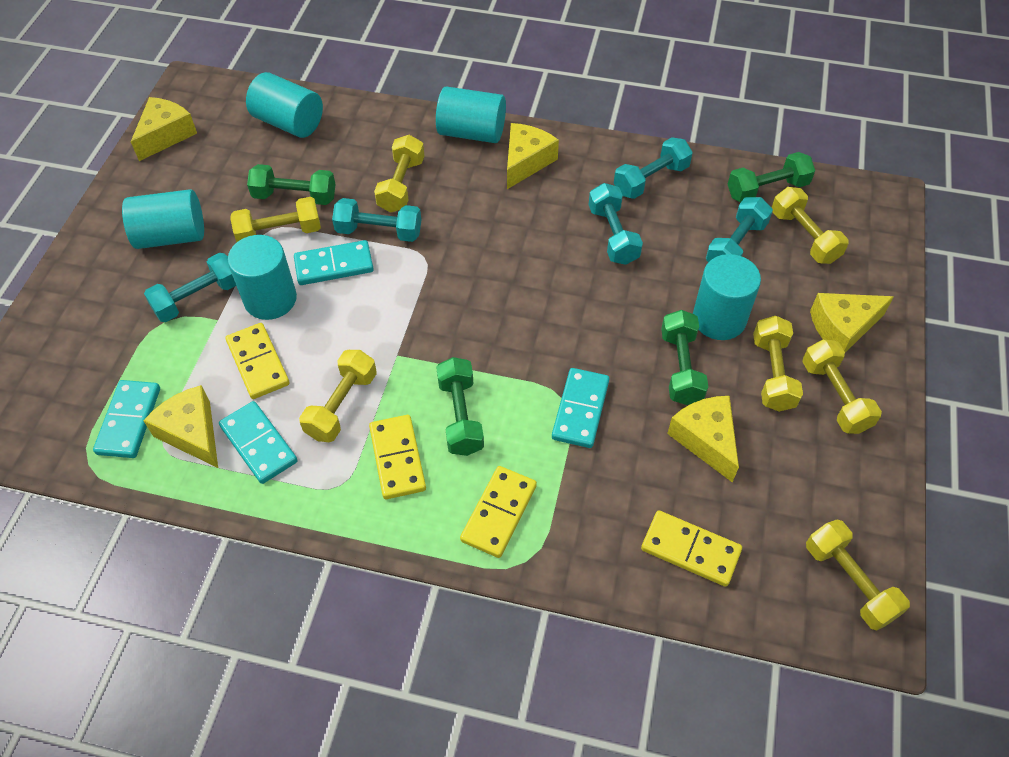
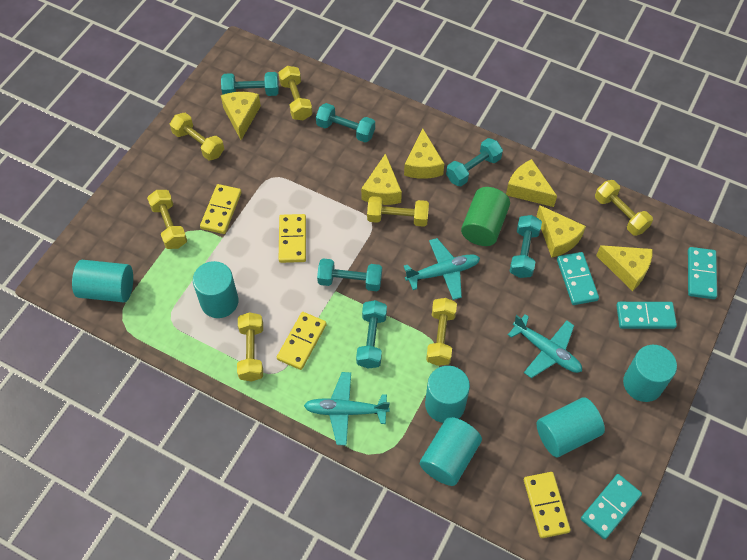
green cylinder: none = 0 -> [461,187,510,246] = 1
green dumbbell: [247,164,336,205] [436,357,484,456] [661,310,708,405] [728,152,815,202] = 4 -> none = 0
turquoise cylinder: [122,189,204,249] [228,235,297,320] [246,72,323,138] [436,86,506,143] [693,254,761,340] = 5 -> [72,260,133,302] [193,261,238,318] [420,417,482,486] [425,366,470,423] [537,398,605,457] [623,345,677,402] = 6
turquoise dumbbell: [144,253,236,322] [332,198,421,242] [589,183,643,265] [614,137,693,199] [706,197,773,262] = 5 -> [221,72,279,96] [316,103,375,142] [317,258,382,291] [356,300,387,369] [446,138,503,186] [510,215,542,278] = 6
turquoise plane: none = 0 -> [304,372,390,446] [404,238,480,300] [508,314,582,378] = 3
yellow cheese: [131,97,197,161] [143,385,218,468] [507,123,559,189] [667,396,739,482] [810,293,894,353] = 5 -> [221,92,261,140] [361,153,402,205] [404,128,444,179] [506,159,557,207] [537,205,586,258] [596,245,653,291] = 6

